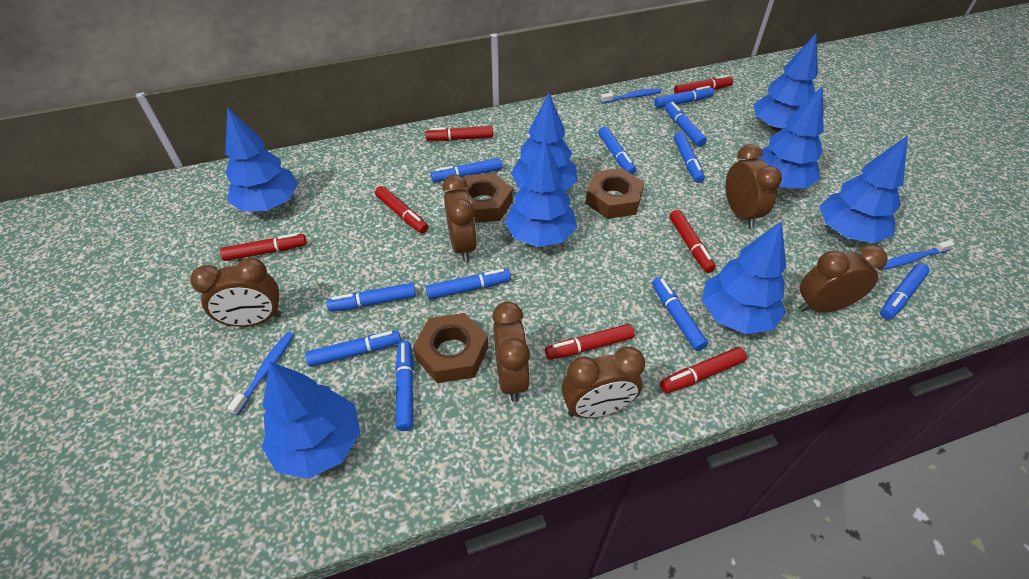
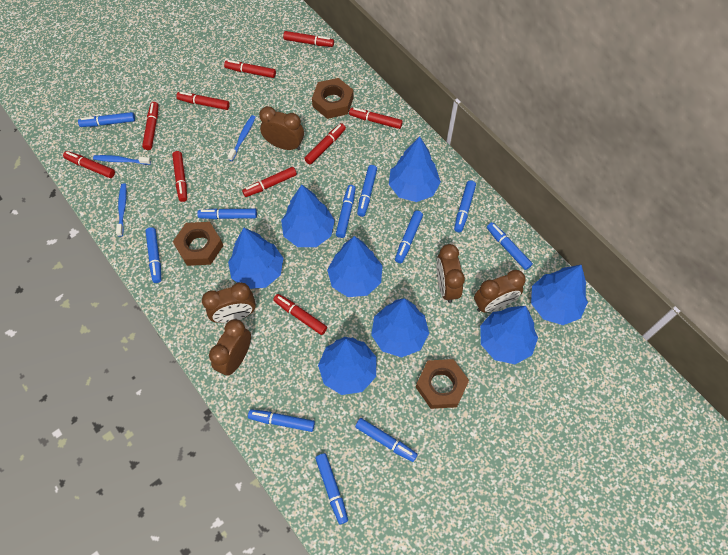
brown clock: [191,258,282,327] [442,175,477,262] [492,301,530,401] [561,347,645,418] [726,144,782,228] [799,245,888,313] = 6 -> [202,282,256,323] [209,319,251,375] [259,106,304,150] [436,244,465,303] [474,270,526,313] = 5
red marker: [220,233,307,261] [375,186,428,234] [425,126,493,141] [545,324,635,360] [660,347,747,393] [670,210,716,273] [674,75,733,94] = 7 -> [63,151,115,178] [142,102,159,150] [172,151,187,202] [176,92,230,110] [224,60,276,78] [242,167,297,197] [273,294,327,335] [283,31,334,47] [304,123,346,164] [349,108,403,129] = 10

